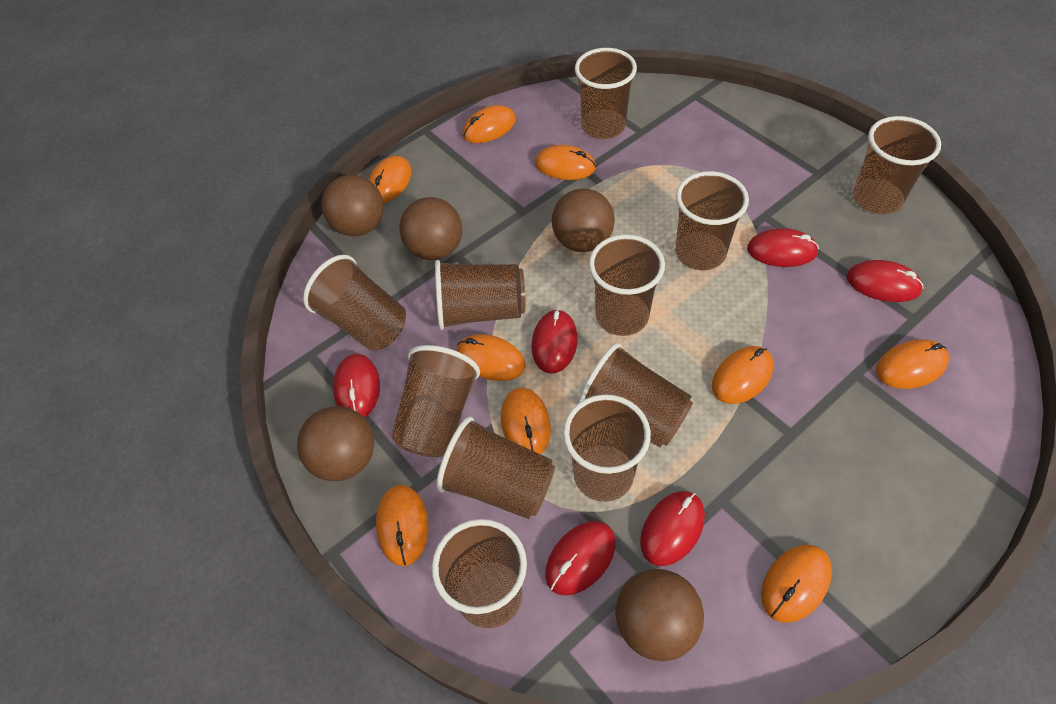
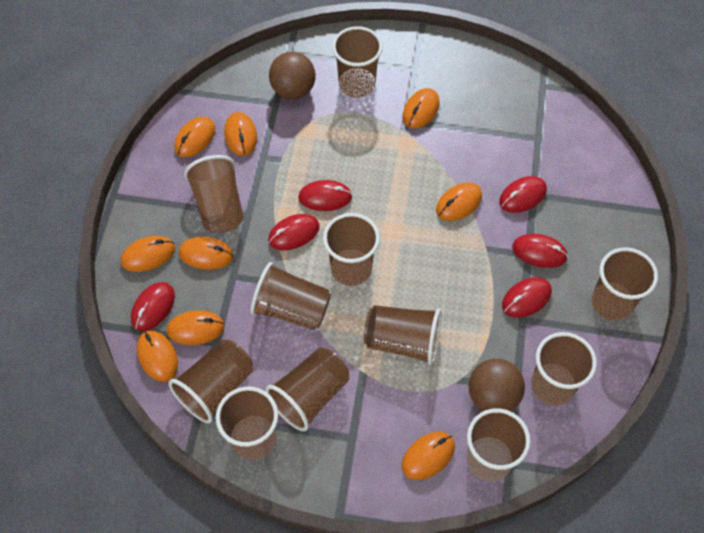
brown ball: [297,406,374,481] [321,175,384,236] [399,197,462,260] [552,188,615,252] [616,569,704,661] = 5 -> [269,52,316,99] [469,359,525,411] = 2

